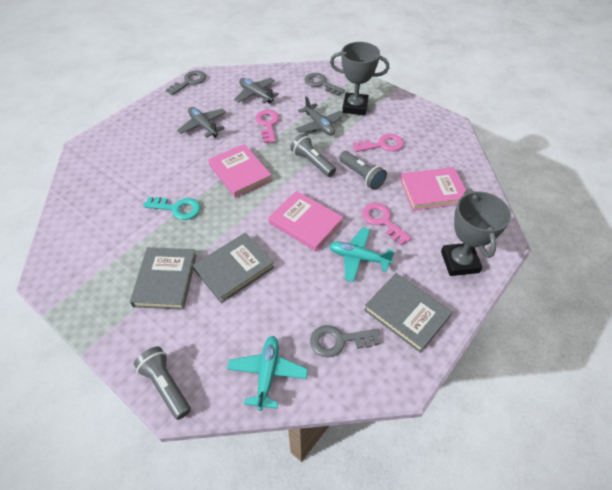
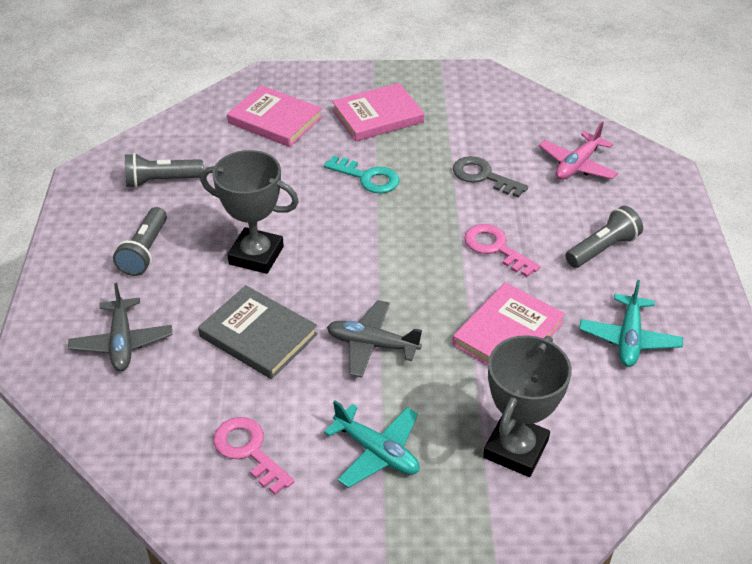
grey book: [130,247,196,310] [192,233,274,303] [364,273,452,353] = 3 -> [198,285,318,379] = 1
grey key: [166,71,206,95] [304,73,345,96] [310,325,381,358] = 3 -> [453,156,528,198] = 1
grey plane: [177,107,226,138] [234,78,279,104] [296,96,344,136] = 3 -> [68,283,172,371] [327,300,422,377] = 2
pink key: [255,110,279,143] [353,134,404,152] [362,203,412,245] = 3 -> [213,417,294,495] [464,224,541,277] = 2
pink plane: none = 0 -> [539,122,618,180] = 1

